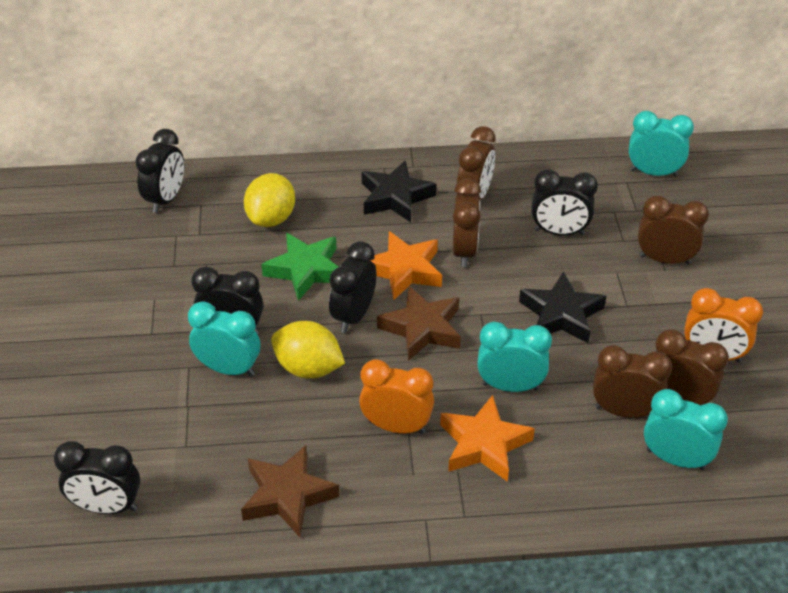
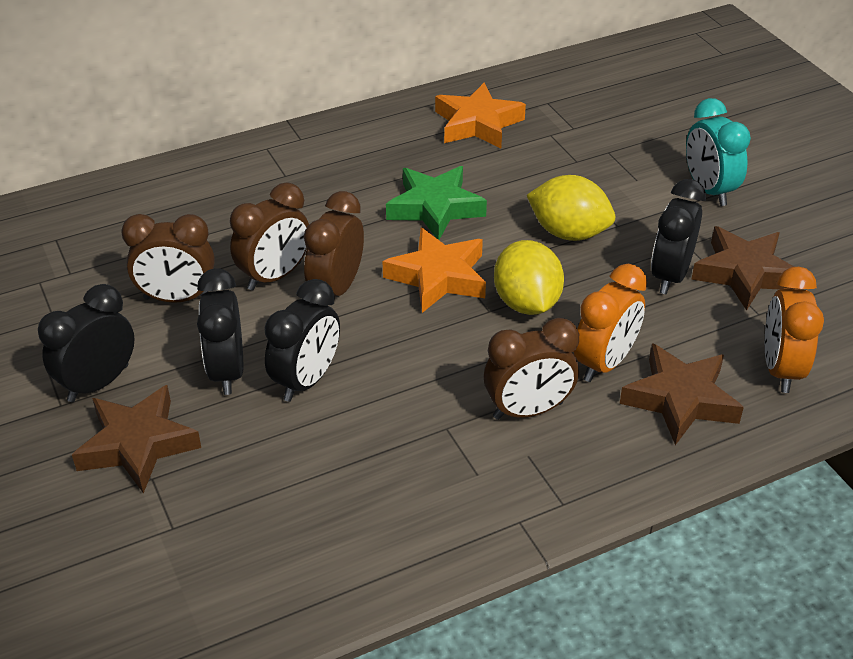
black clock: [54,441,140,514] [135,129,184,213] [191,267,263,334] [329,241,376,333] [531,169,598,236] = 5 -> [38,284,135,402] [197,268,243,395] [264,279,340,402] [651,179,706,294] = 4
black star: [361,160,437,222] [519,271,606,343] = 2 -> none = 0
brown clock: [452,178,481,267] [457,126,496,201] [593,345,672,418] [638,195,709,264] [655,329,729,405] = 5 -> [121,214,215,303] [230,183,309,291] [304,191,364,306] [484,318,579,420] = 4
brown star: [241,445,340,537] [377,286,461,361] = 2 -> [72,385,201,493] [620,343,744,445] [691,226,796,311] = 3
turquoise clock: [188,301,260,377] [477,322,552,392] [629,111,694,177] [644,389,728,470] = 4 -> [686,98,751,206] = 1

